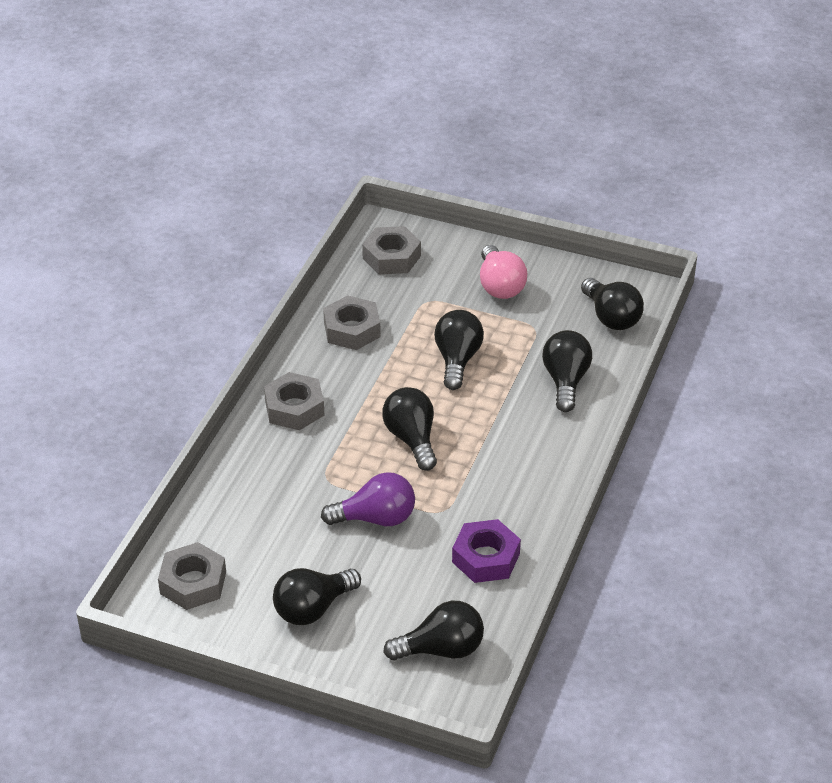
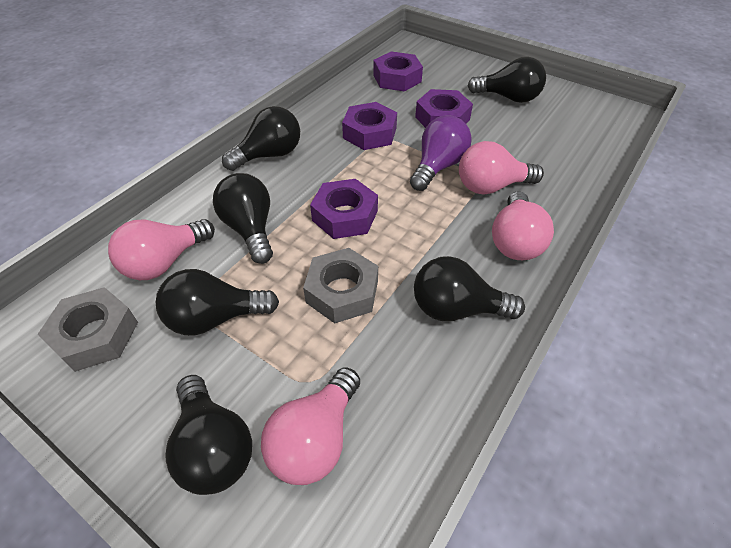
grey nut: [158,542,226,610] [264,372,325,430] [323,295,381,350] [362,226,421,274] = 4 -> [38,287,138,372] [303,248,378,323] = 2
pink light bulb: [480,245,527,299] = 1 -> [108,219,215,280] [261,367,360,485] [459,141,544,195] [492,191,554,260] = 4
purple nut: [452,519,521,583] = 1 -> [310,179,378,239] [342,102,397,150] [373,51,423,92] [415,89,473,128] = 4

